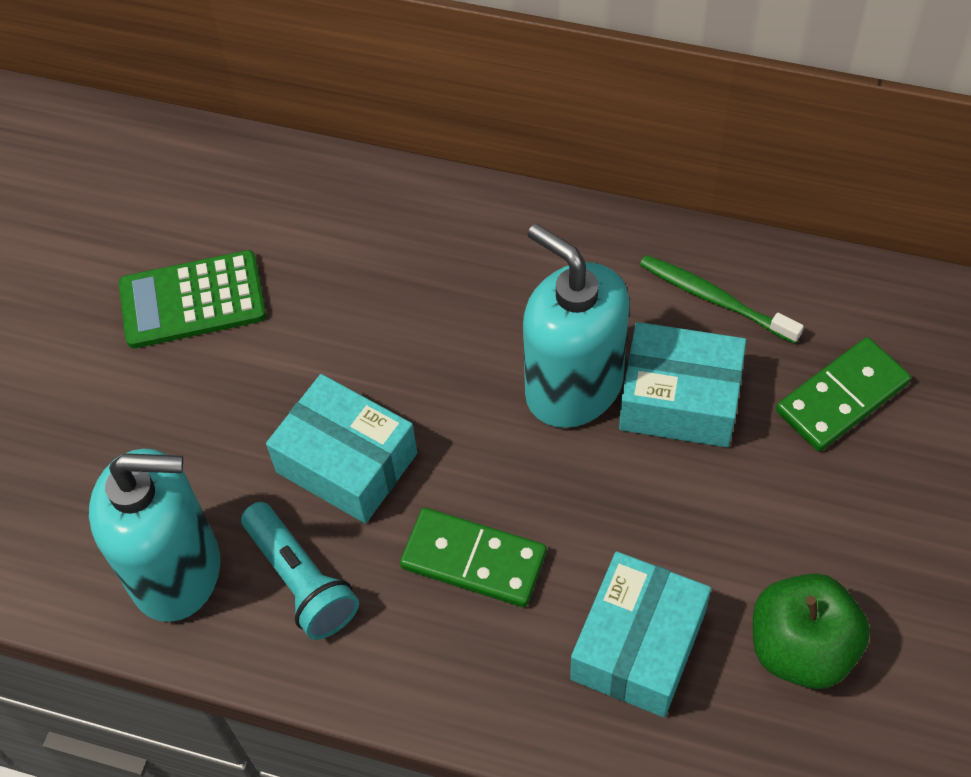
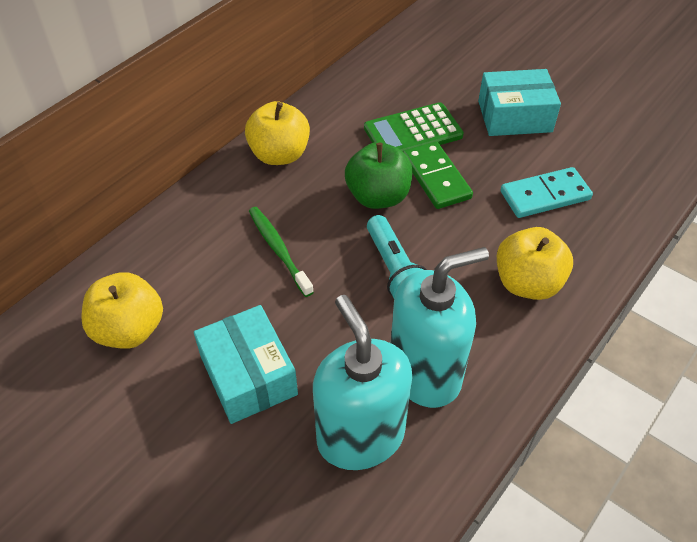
green domino: [400,508,547,607] [776,337,911,452] = 2 -> [403,141,473,209] = 1
turquoise box: [266,374,418,523] [570,551,711,717] [619,322,746,447] = 3 -> [194,305,298,424] [478,69,561,136] = 2
turquoise domino: none = 0 -> [501,167,593,218] = 1
yellow apple: none = 0 -> [81,272,163,349] [245,101,310,165] [497,227,573,300] = 3

